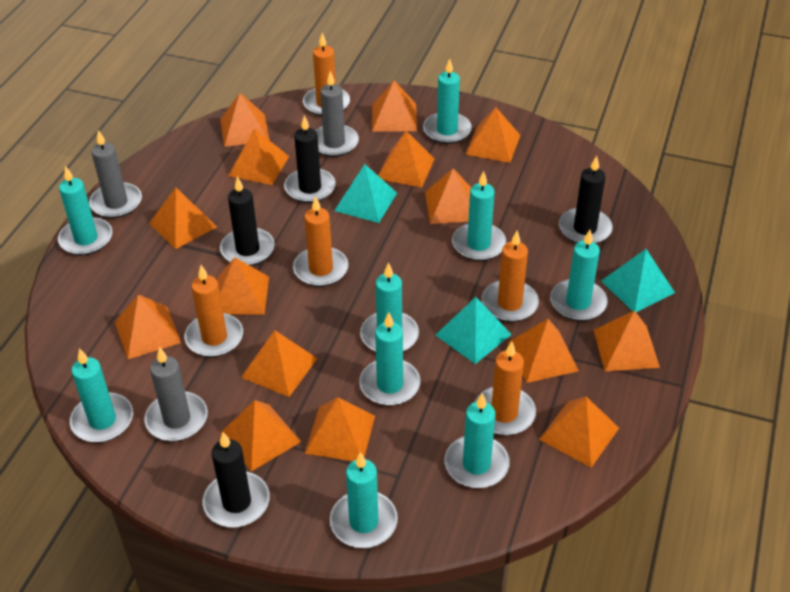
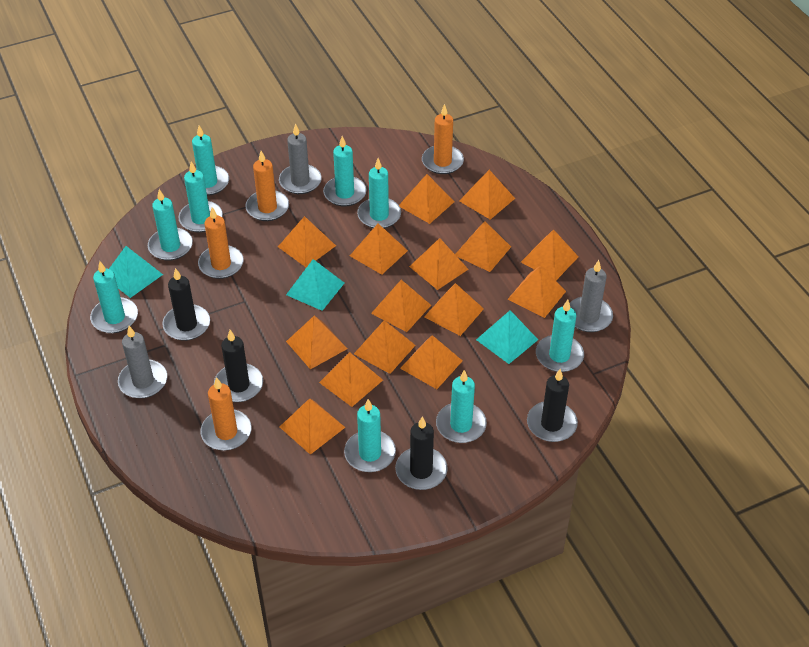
orange candle: [184,265,243,357] [293,196,349,287] [303,33,350,116] [475,341,536,435] [482,231,539,322] = 5 -> [198,207,244,279] [201,377,252,451] [245,151,289,221] [422,104,464,174] = 4

